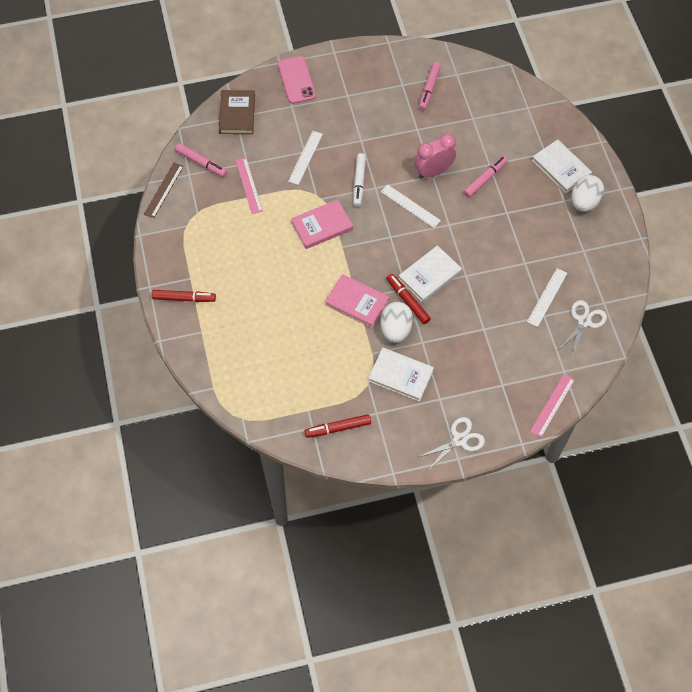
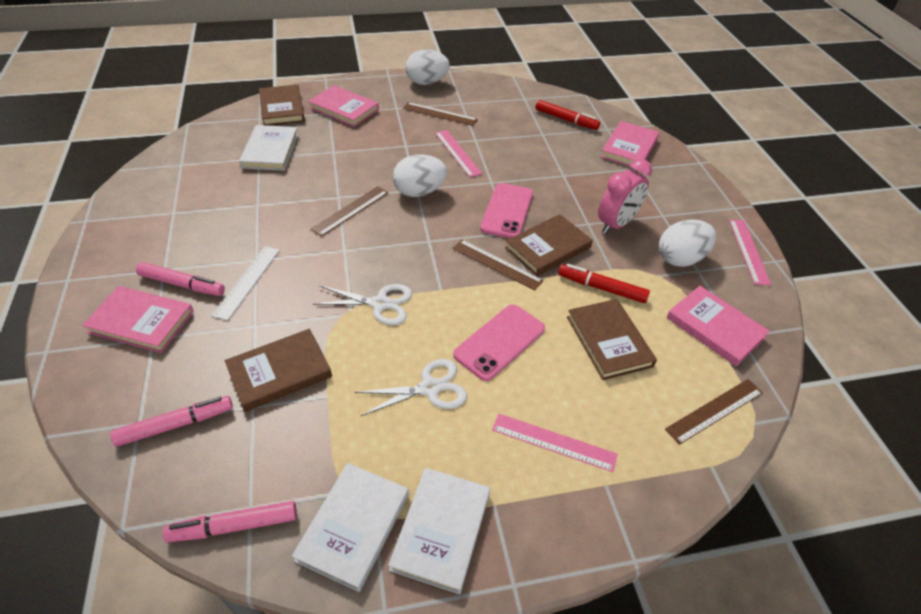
brown book: [219,90,255,134] = 1 -> [225,329,332,412] [259,85,305,126] [505,214,593,276] [567,299,657,380] = 4
brown ruler: [144,163,184,218] = 1 -> [311,186,388,237] [403,102,478,126] [453,240,544,291] [665,379,763,445] = 4
pink book: [291,199,353,249] [325,274,389,328] = 2 -> [82,286,194,353] [308,85,379,127] [600,121,659,166] [666,286,770,366] = 4
pink phone: [278,56,316,104] = 1 -> [453,304,545,381] [480,183,533,238] = 2
pink ruler: [235,158,263,214] [530,374,575,437] = 2 -> [435,130,482,177] [492,414,618,472] [729,220,771,285] = 3
red marker: [152,290,216,302] [305,414,371,438] [386,274,431,324] = 3 -> [536,100,600,130] [558,264,650,303] = 2
white egg: [380,302,413,343] [571,175,604,212] = 2 -> [393,154,447,197] [406,49,450,85] [659,220,716,267] = 3
white marker: [353,153,366,207] = 1 -> none = 0
white ruler: [288,131,323,185] [381,185,441,228] [527,268,567,327] = 3 -> [212,246,280,321] = 1

